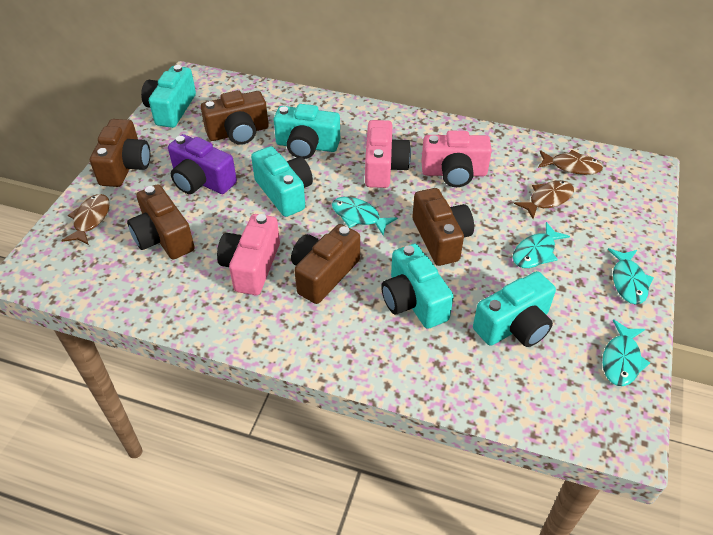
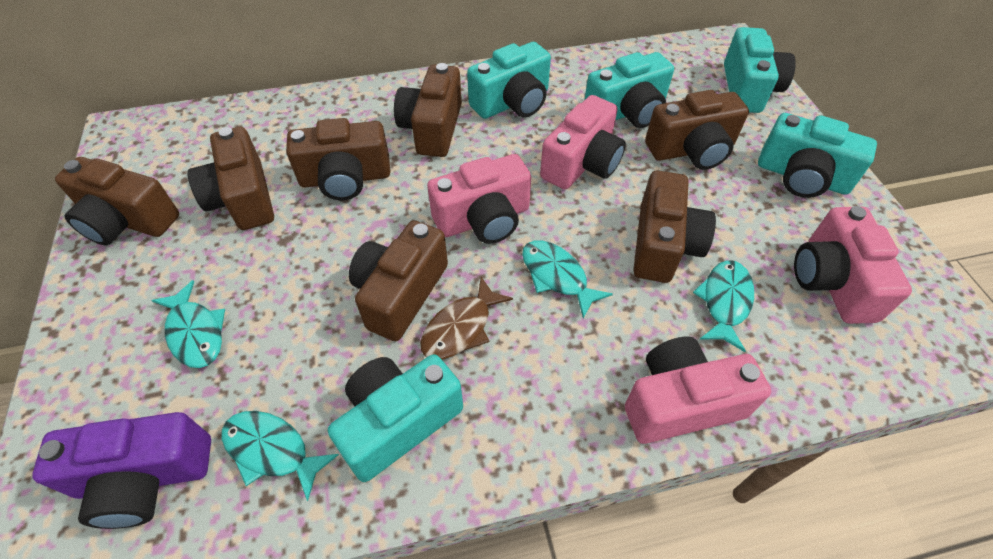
brown camera: [90,119,150,187] [127,184,195,259] [201,90,269,145] [291,224,360,304] [412,188,474,266] = 5 -> [55,157,179,245] [187,127,274,230] [286,118,390,200] [349,220,448,341] [394,63,462,157] [633,171,716,283] [645,90,749,170] = 7
brown fish: [61,194,110,245] [514,180,574,219] [538,150,603,175] = 3 -> [420,276,513,360] = 1
pink camera: [217,214,280,295] [365,120,411,188] [421,131,492,187] = 3 -> [427,154,531,244] [540,95,626,189] [625,337,771,444] [794,206,912,324] = 4

